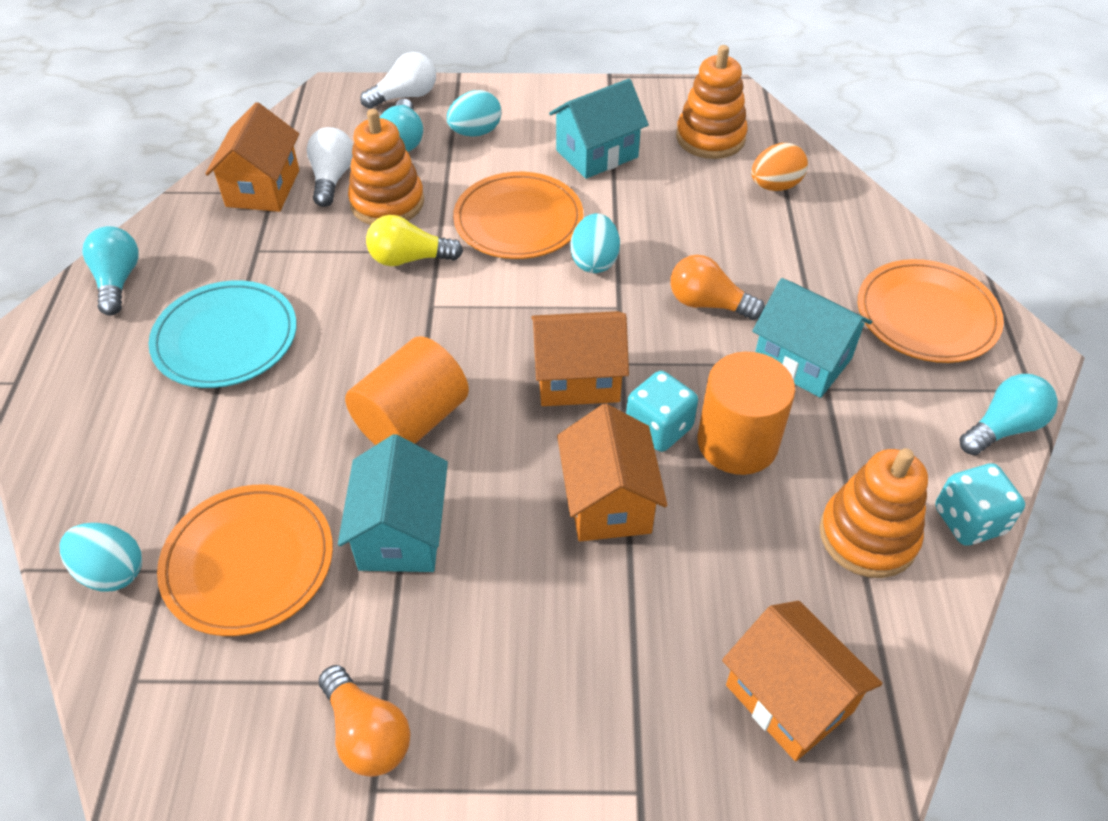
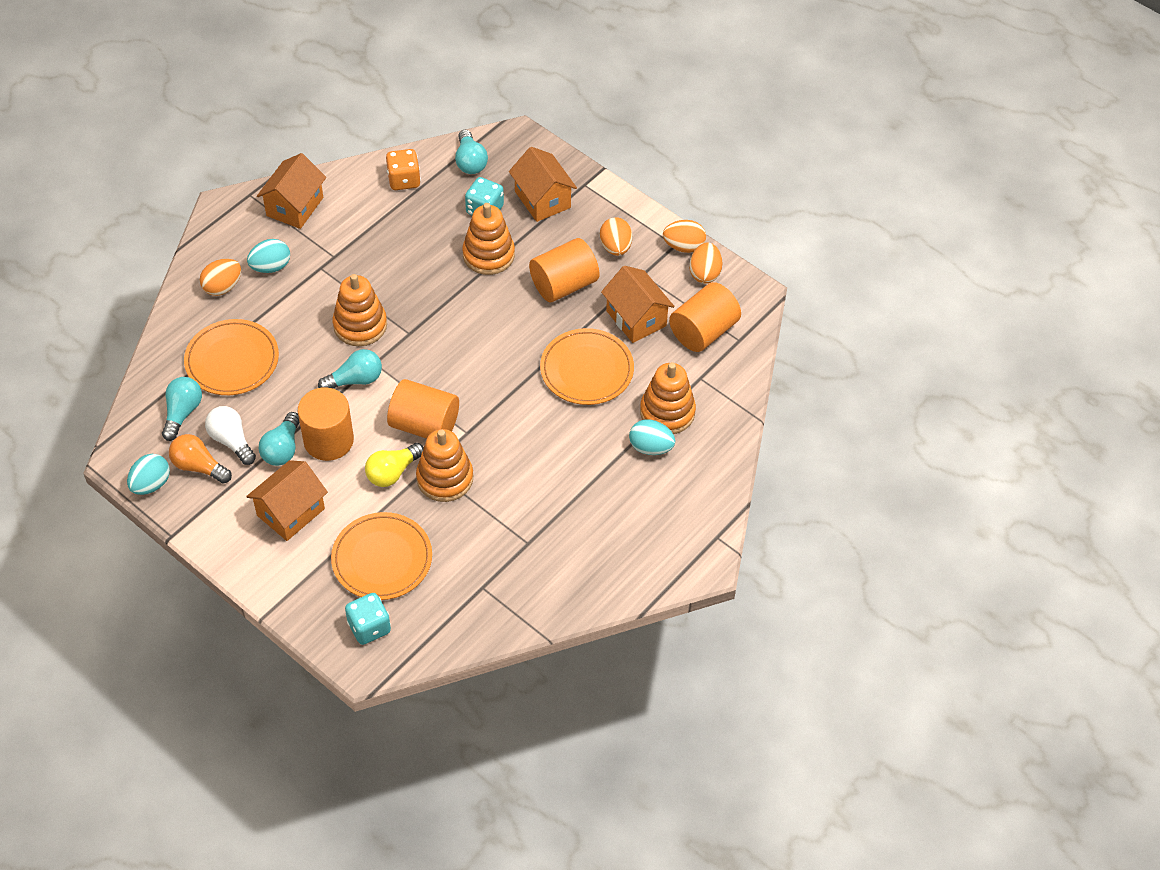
orange cylinder: [345,336,469,445] [697,352,795,475] = 2 -> [298,387,354,461] [387,379,459,439] [529,238,599,302] [669,282,741,352] = 4
orange dice: none = 0 -> [386,149,421,190] = 1
orange egg: [751,143,808,191] = 1 -> [200,259,241,296] [600,217,632,256] [663,220,706,253] [689,243,723,284] = 4
orange light bulb: [318,665,411,777] [670,255,765,320] = 2 -> [169,434,232,484] = 1
orange stacking toy: [348,109,424,225] [676,45,748,159] [820,448,928,578] = 3 -> [333,274,387,346] [416,429,473,502] [462,203,515,275] [640,362,696,434] = 4
turquoise house: [338,434,448,572] [549,79,649,179] [752,278,872,398] = 3 -> none = 0
turquoise light bulb: [83,226,139,316] [380,99,423,152] [960,374,1058,455] = 3 -> [162,377,202,441] [259,412,300,466] [318,349,382,388] [455,130,488,174] = 4
turquoise plate: [148,280,297,388] = 1 -> none = 0
white light bulb: [307,127,353,207] [360,52,436,109] = 2 -> [205,406,256,465] = 1

